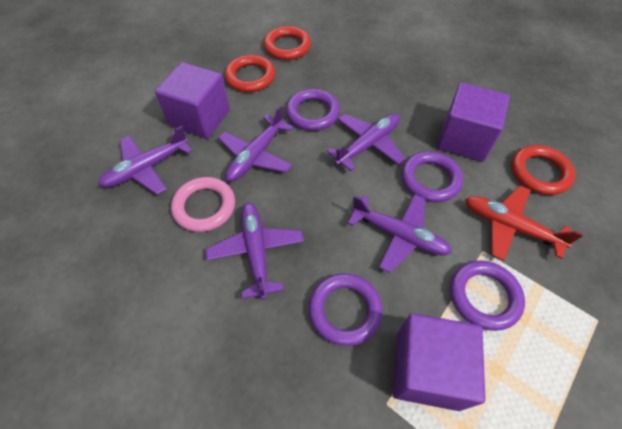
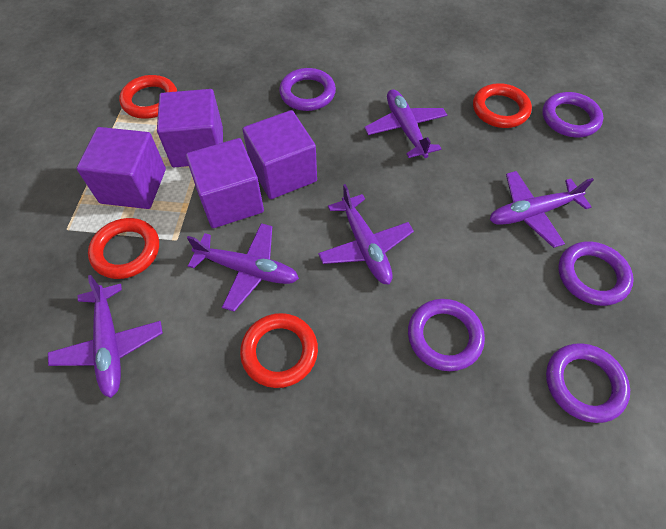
pink ring: [171,177,235,232] = 1 -> none = 0
purple cube: [155,62,230,139] [393,313,485,411] [437,83,510,162] = 3 -> [76,127,166,209] [157,89,223,167] [186,138,264,228] [242,110,317,199] = 4
purple ring: [286,89,340,131] [309,273,383,346] [402,151,463,202] [450,261,525,331] = 4 -> [279,68,336,111] [408,299,485,371] [542,92,603,137] [546,343,630,423] [558,241,634,306] = 5
red plane: [465,186,583,261] = 1 -> none = 0
red ring: [225,55,275,92] [264,26,311,60] [511,145,575,195] = 3 -> [88,218,159,279] [119,75,177,119] [240,313,318,388] [473,83,532,128] = 4

